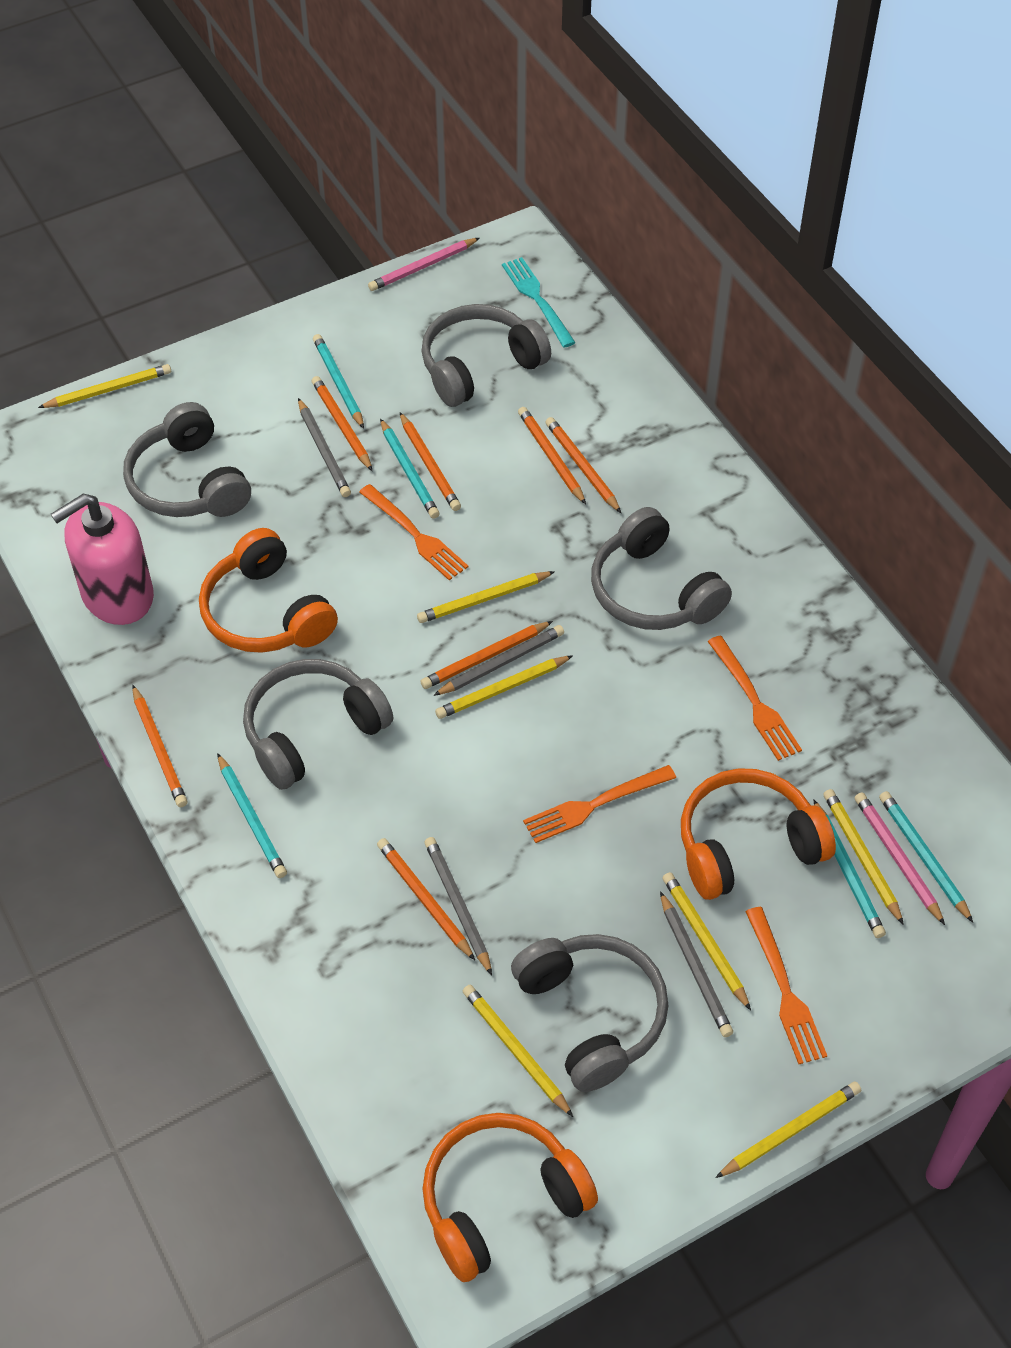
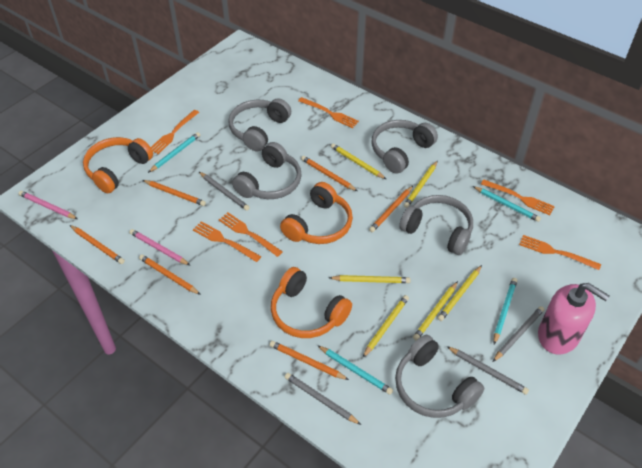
orange fork: [359,484,468,580] [523,765,676,843] [707,635,802,761] [745,907,827,1064] = 4 -> [151,110,199,154] [193,221,261,262] [219,212,283,257] [298,97,359,128] [481,179,555,215] [519,235,601,270] = 6
orange pencil: [133,685,188,807] [312,376,372,471] [377,838,475,960] [400,413,461,511] [421,621,553,689] [518,407,586,504] [546,417,621,513] = 7 -> [70,225,125,264] [139,254,201,295] [143,180,206,206] [270,341,349,380] [301,156,357,191] [369,186,413,232] = 6
turquoise fork: [502,257,576,348] = 1 -> none = 0
turquoise pencil: [217,753,287,878] [313,334,364,429] [380,419,440,519] [813,799,886,938] [879,791,973,923] = 5 -> [148,132,200,173] [317,345,393,395] [473,186,541,222] [493,278,517,344] = 4
yellow pencil: [38,364,171,408] [417,571,555,623] [435,655,573,719] [463,985,573,1117] [662,872,751,1011] [715,1081,861,1178] [823,789,904,925] = 7 -> [329,275,411,283] [331,143,386,179] [363,295,409,357] [404,161,438,208] [413,281,458,340] [438,265,482,321] = 6

